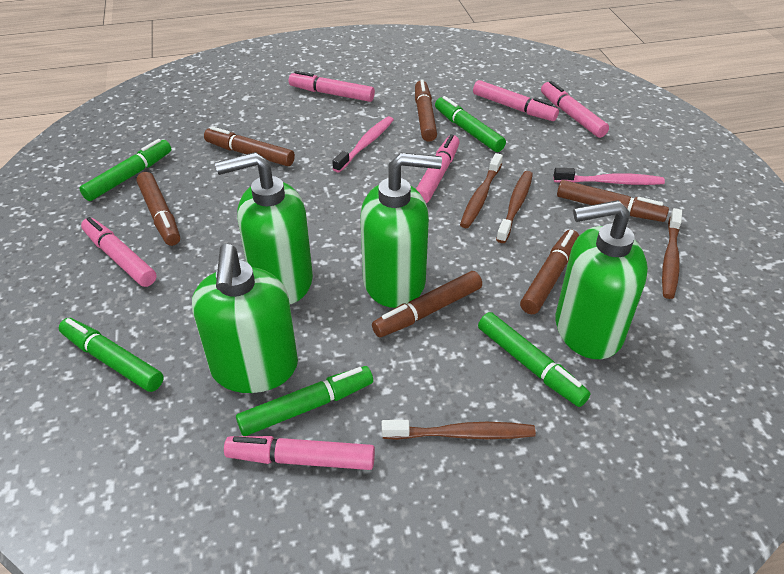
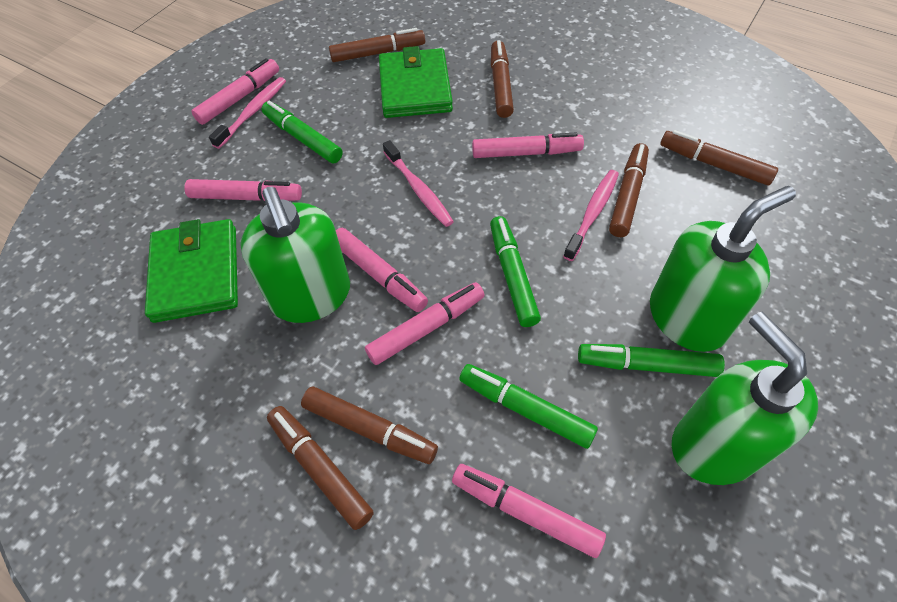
brown toothbrush: [382,420,536,440] [460,153,503,228] [496,171,533,243] [662,208,682,299] = 4 -> none = 0
green marker: [59,318,164,392] [79,139,172,201] [236,366,373,436] [435,96,506,152] [478,312,591,407] = 5 -> [262,101,343,163] [459,364,598,449] [490,216,541,327] [578,344,725,377] = 4
green soap dispenser: [192,244,298,393] [215,152,313,304] [360,153,442,308] [556,200,648,359] = 4 -> [240,187,350,323] [650,186,796,352] [671,312,818,485] = 3
green wallet: none = 0 -> [145,219,238,323] [379,46,453,118] = 2
pink toothbrush: [332,116,394,173] [554,168,665,185] = 2 -> [209,77,286,149] [383,140,454,227] [563,170,619,261] = 3

